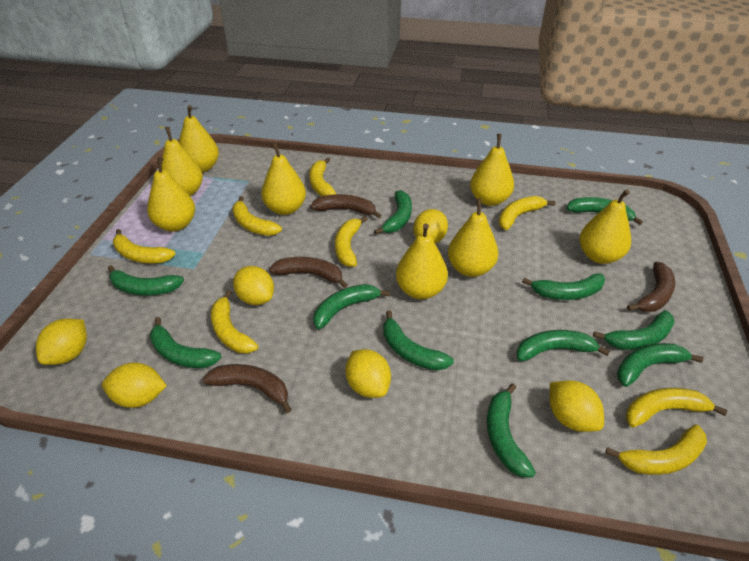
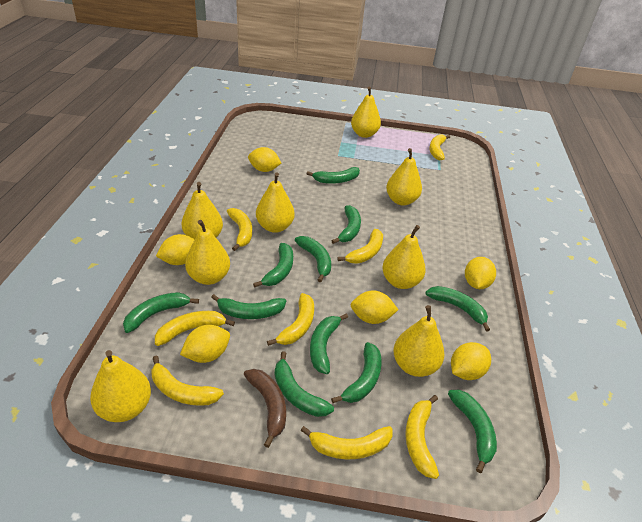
brown banana: [203,364,292,413] [269,257,347,288] [310,194,381,219] [627,262,675,312] = 4 -> [244,369,286,448] = 1

